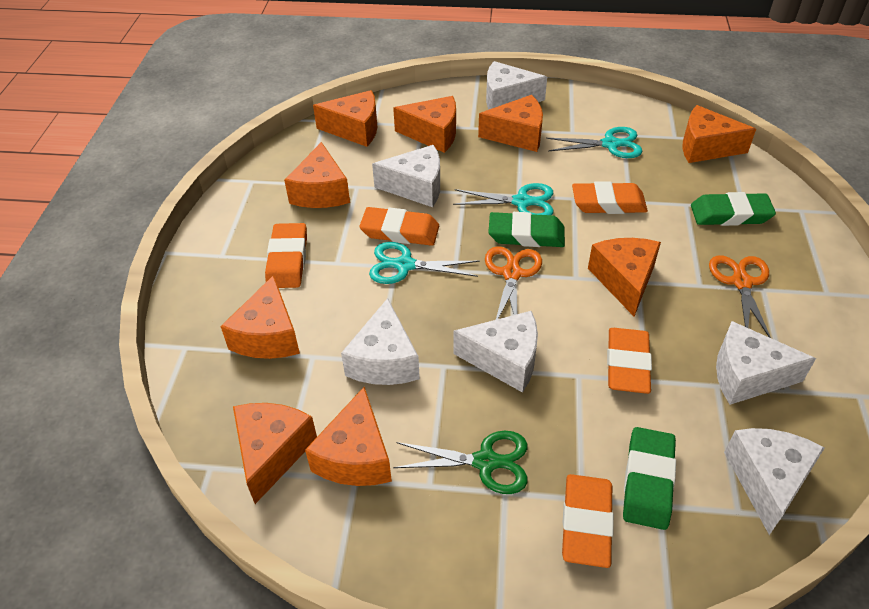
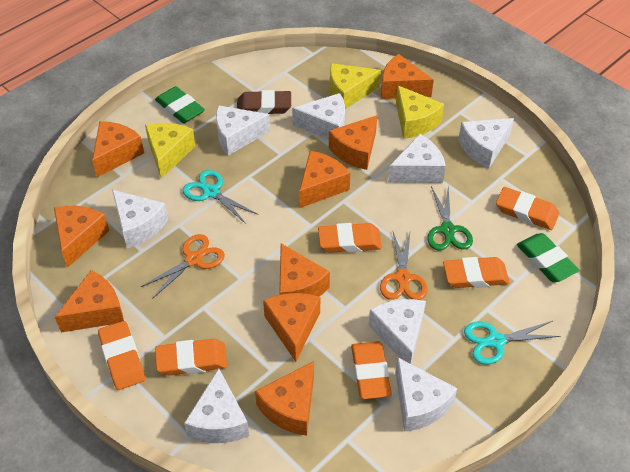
brown eraser: none = 0 -> [237,90,291,114] = 1
green eraser: [488,212,565,247] [623,427,676,530] [691,192,776,226] = 3 -> [155,86,205,123] [517,233,579,282] = 2
orange eraser: [265,223,307,288] [359,207,439,246] [562,474,614,568] [572,181,648,214] [607,328,652,394] = 5 -> [98,321,145,390] [155,339,227,376] [318,223,382,253] [351,341,392,399] [443,257,510,288] [496,187,559,230] = 6
turquoise scissors: [369,242,480,284] [453,183,553,215] [546,127,643,158] = 3 -> [182,170,258,224] [464,321,560,365] = 2
white cheese: [341,298,420,385] [372,145,440,207] [454,311,538,393] [486,61,547,109] [716,321,816,405] [724,428,825,535] = 6 -> [112,190,168,248] [184,368,249,443] [216,105,270,156] [292,93,345,140] [368,299,426,364] [388,134,446,183] [395,357,457,432] [458,118,514,168] = 8
yellow cheese: none = 0 -> [145,123,195,179] [330,63,381,109] [396,86,444,139] = 3

